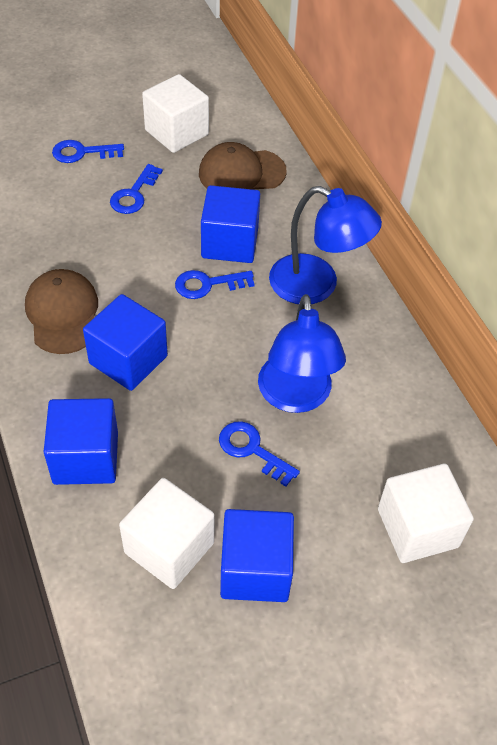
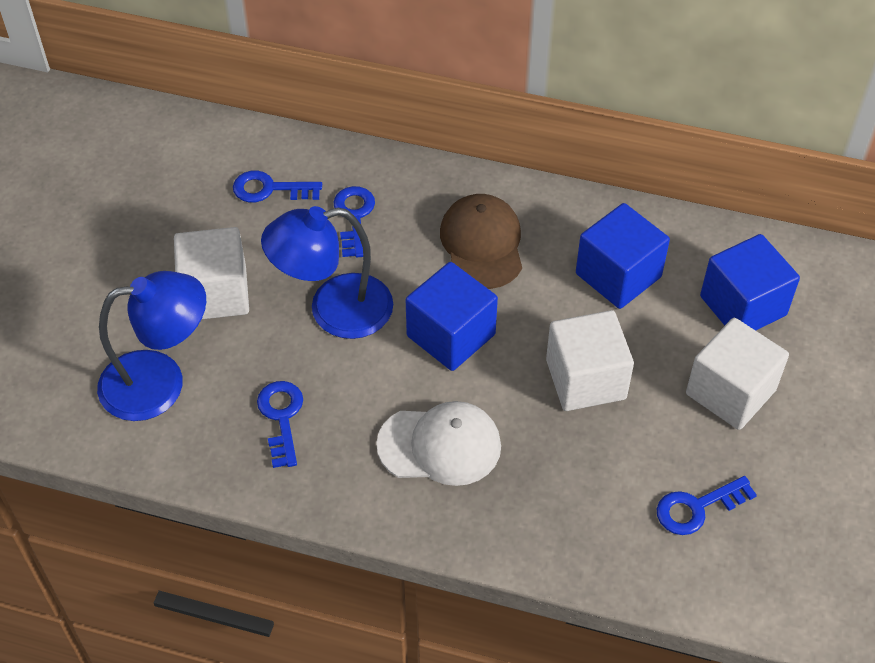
blue cube: [44,398,118,485] [83,294,168,391] [201,185,260,263] [220,509,294,602] = 4 -> [406,262,498,371] [576,203,670,309] [700,234,800,331] = 3
brown cap: [25,269,98,354] [199,142,287,190] = 2 -> [440,194,522,289] = 1
white cap: none = 0 -> [376,401,501,486] = 1

